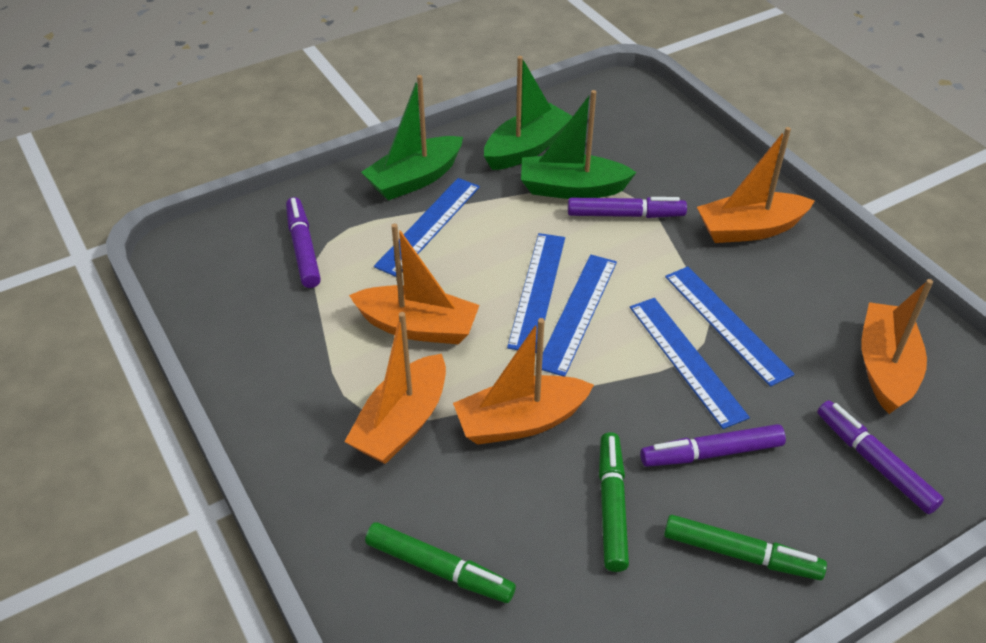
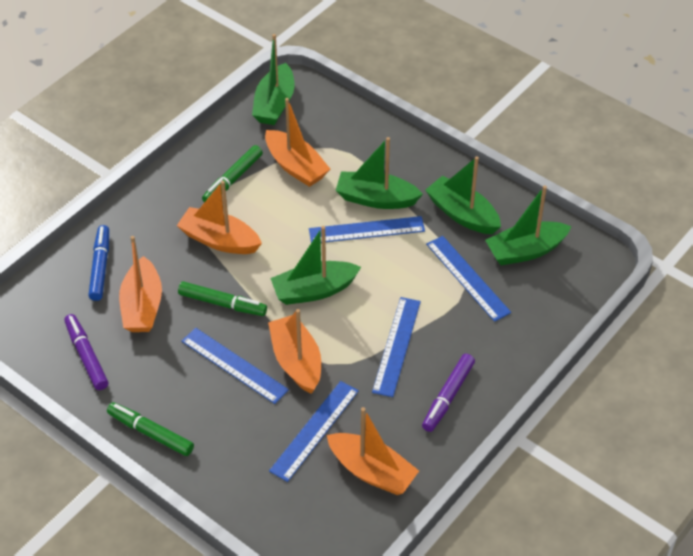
blue marker: none = 0 -> [88,225,109,301] = 1
green boat: [361,75,463,200] [484,56,573,170] [521,90,637,199] = 3 -> [252,34,295,125] [270,226,361,305] [336,137,423,209] [426,156,501,234] [485,185,571,265] = 5
purple marker: [286,197,321,288] [568,197,687,218] [640,424,786,467] [817,401,944,514] = 4 -> [64,314,108,390] [422,354,475,432] = 2

